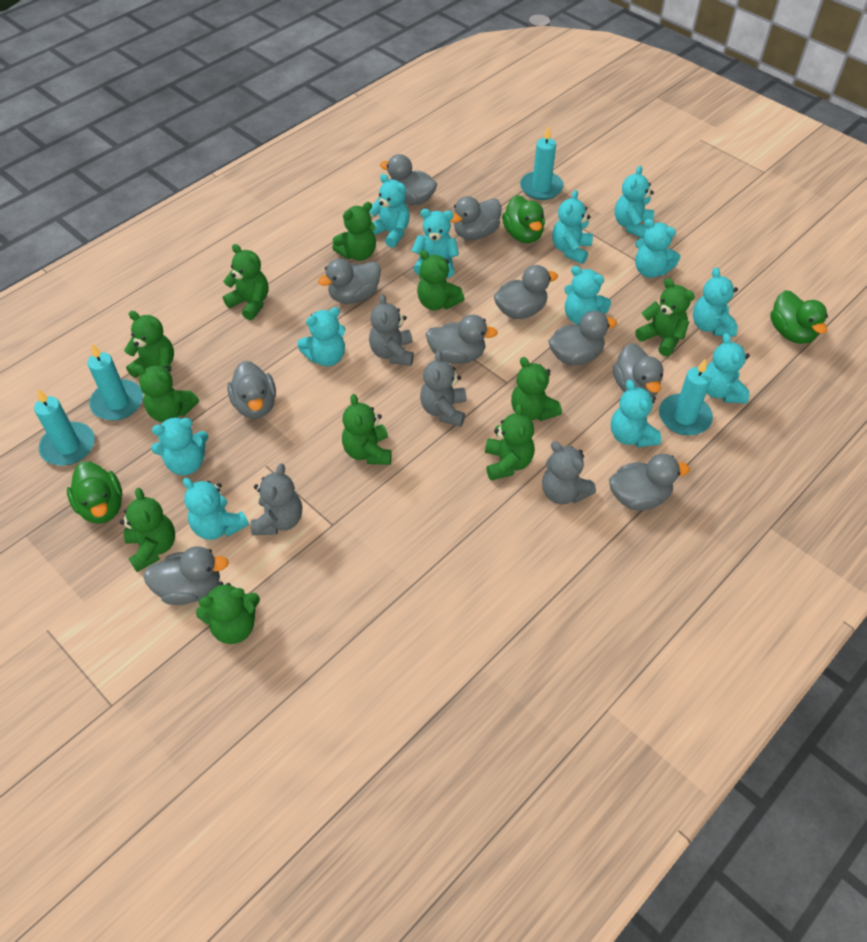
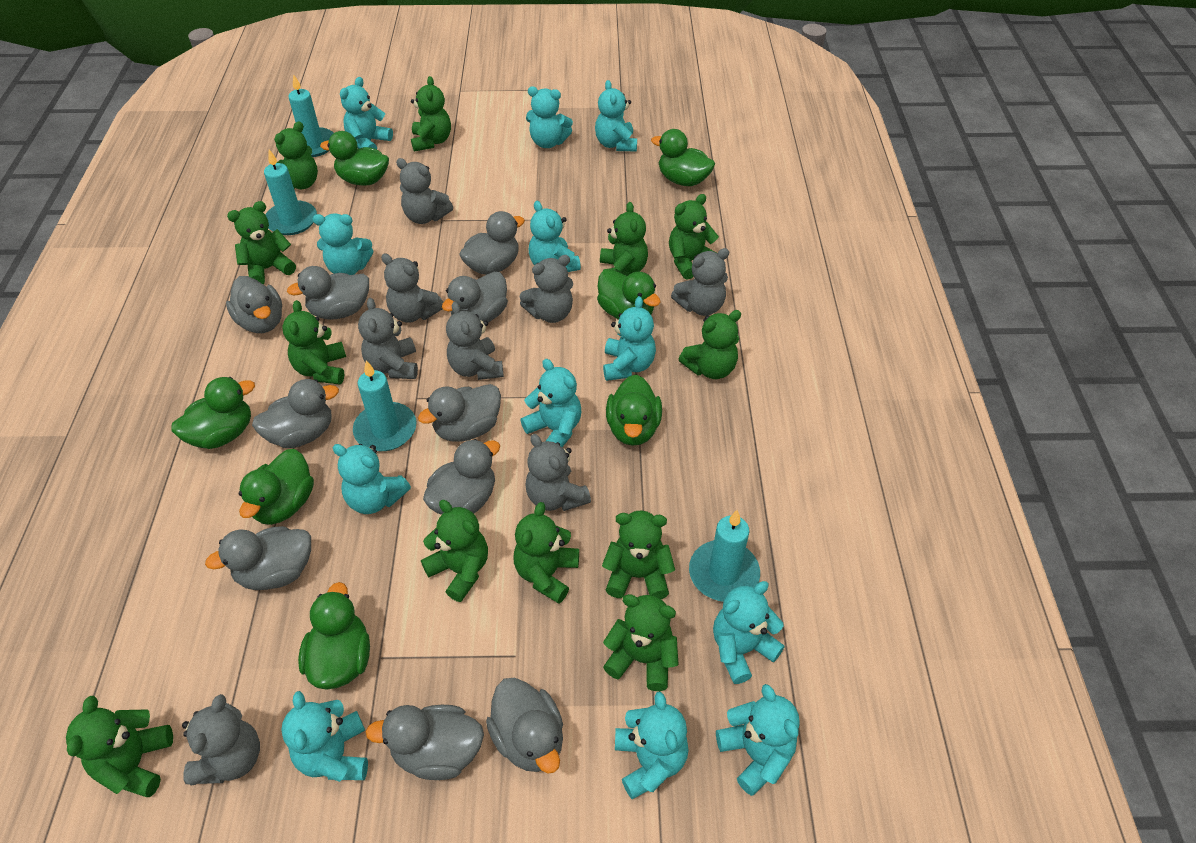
green duck: [67,461,122,524] [502,195,545,243] [770,290,828,344] = 3 -> [171,377,255,449] [238,449,314,525] [298,582,370,690] [320,131,389,186] [597,269,660,320] [606,374,662,446] [651,129,715,186] = 7
green teddy bear: [120,488,175,572] [124,311,174,378] [134,365,199,422] [196,582,260,644] [223,244,268,320] [332,202,376,261] [342,394,392,465] [417,250,464,310] [485,404,535,481] [511,357,562,421] [635,278,695,357] = 11 -> [66,696,173,797] [227,201,296,284] [274,122,318,189] [282,300,346,384] [411,76,451,152] [421,500,488,602] [513,502,579,604] [600,202,648,276] [602,510,675,599] [603,594,678,691] [669,194,719,279] [679,310,741,379] = 12
grey teddy bear: [251,463,302,535] [369,294,414,366] [420,350,467,427] [542,441,596,504] = 4 -> [182,694,260,786] [358,298,418,379] [381,253,443,323] [396,158,453,224] [446,302,504,380] [520,255,573,323] [525,434,591,511] [671,248,729,316] = 8

